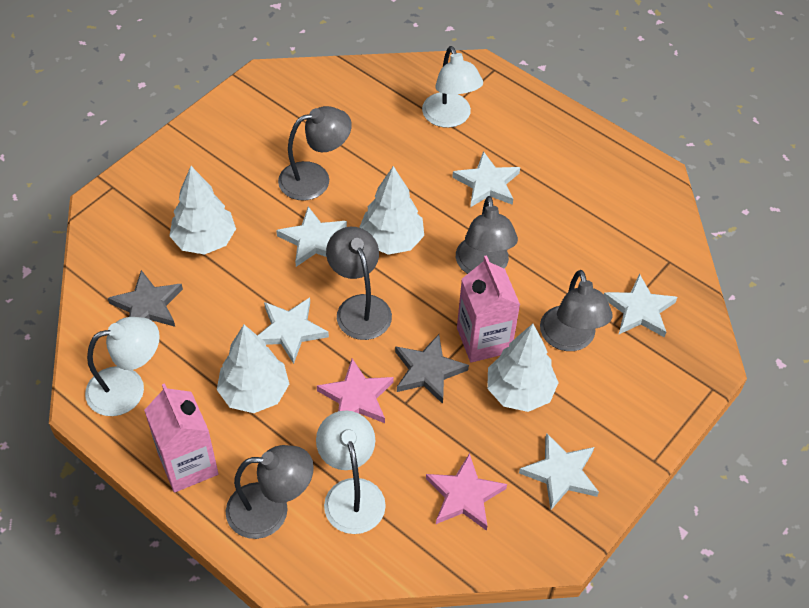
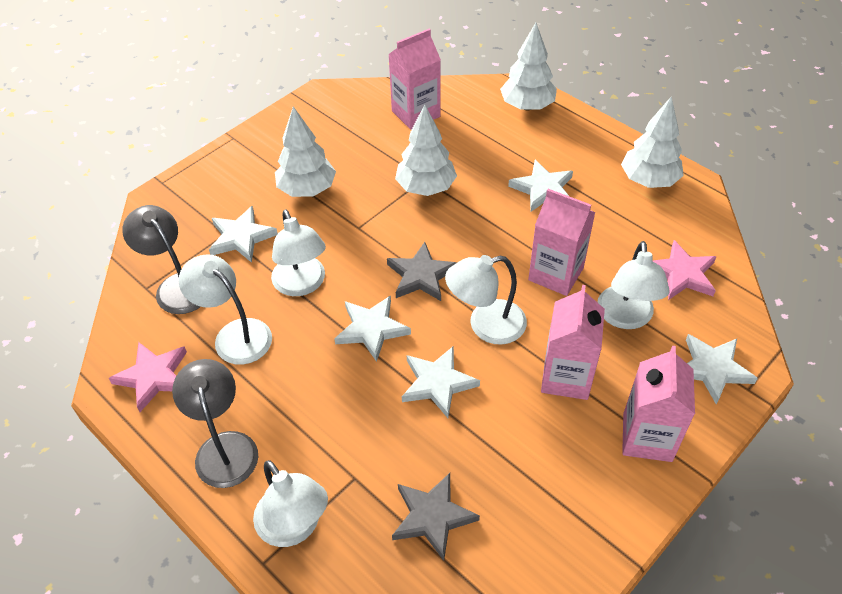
grey lamp: [225,445,314,539] [278,106,352,201] [326,227,392,340] [456,196,518,274] [540,270,613,351] = 5 -> [122,205,201,314] [172,359,258,488] = 2
pink carton: [144,383,218,493] [457,255,520,363] = 2 -> [388,29,441,130] [528,189,595,296] [541,285,605,400] [622,346,695,462] = 4
white lamp: [85,317,160,416] [316,410,386,534] [422,46,483,128] = 3 -> [179,254,272,365] [253,460,328,547] [271,209,326,296] [445,255,527,345] [597,241,670,329] = 5

